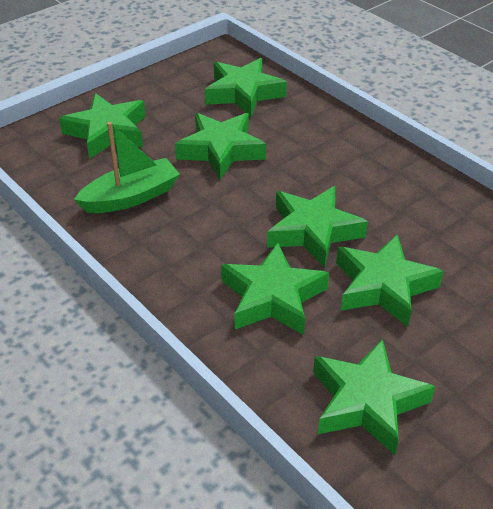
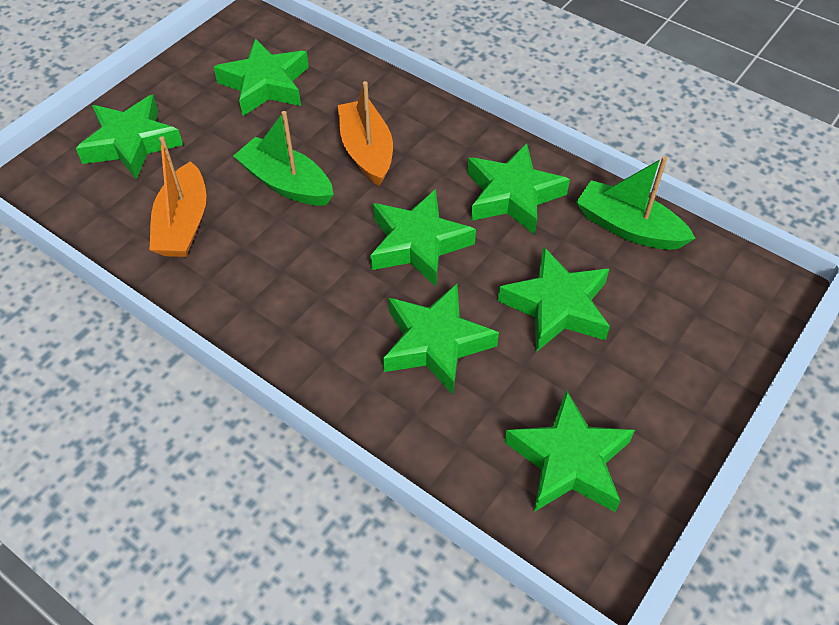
green boat: [74,122,180,213] = 1 -> [234,111,334,206] [576,156,696,250] = 2
orange boat: none = 0 -> [150,136,206,257] [338,81,393,186] = 2

